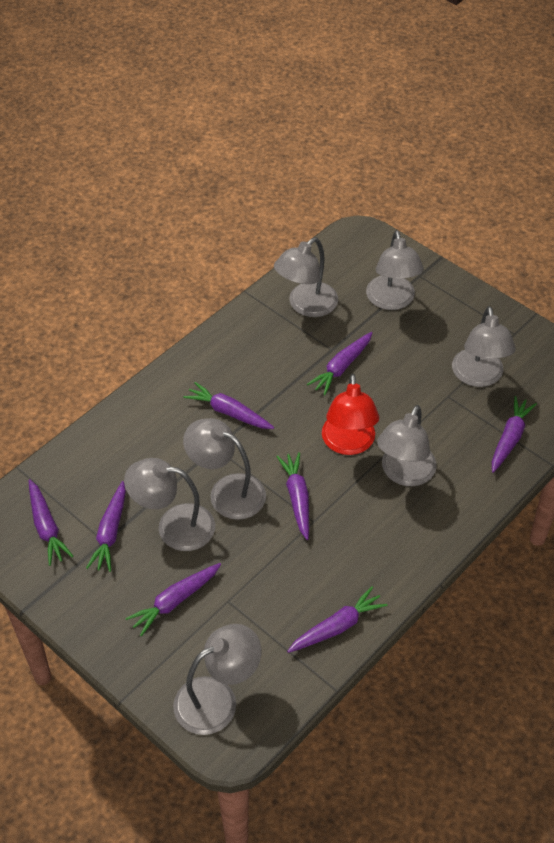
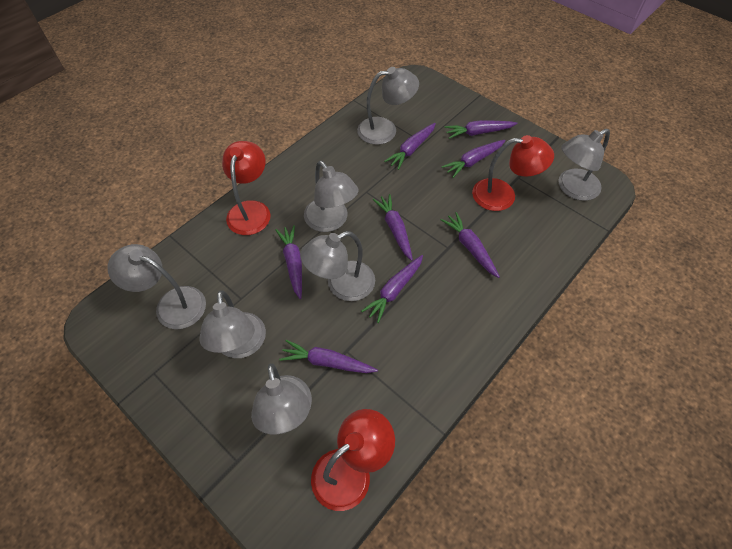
red lamp: [322,374,379,455] = 1 -> [222,141,270,235] [311,409,395,511] [472,135,554,211] = 3

